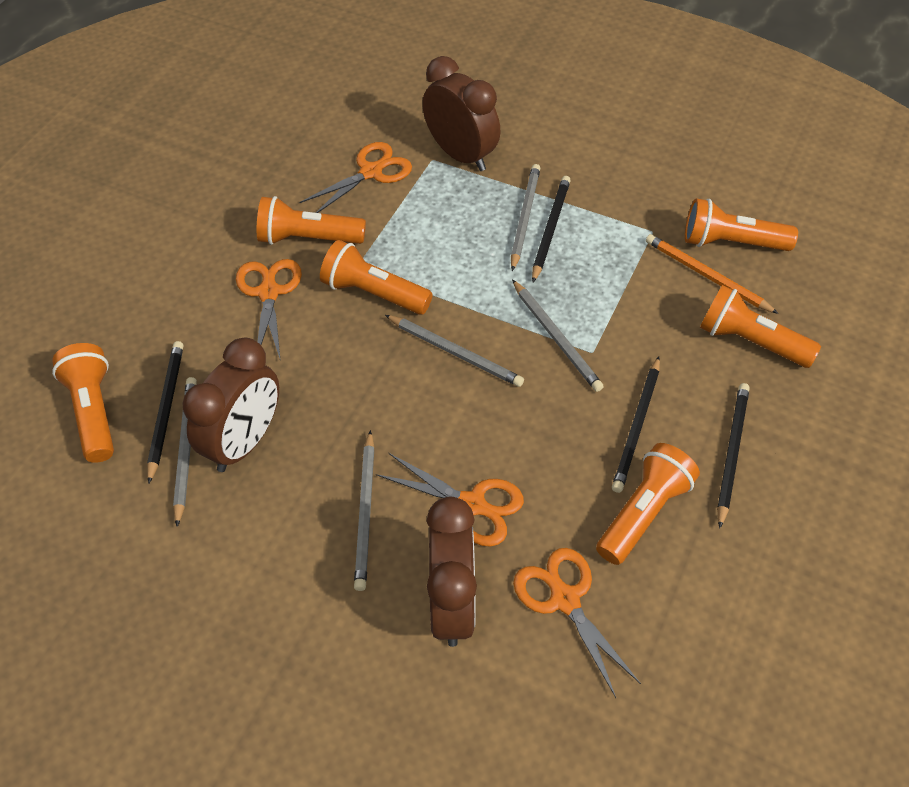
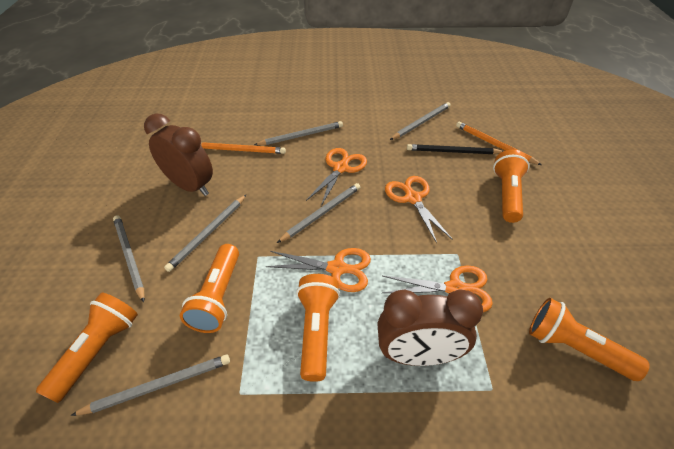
black pencil: [147,341,184,484] [532,176,571,282] [612,357,660,493] [717,383,750,529] = 4 -> [407,144,503,154] = 1
brown clock: [182,338,279,472] [422,56,500,171] [427,497,477,647] = 3 -> [144,113,213,196] [377,289,483,366] = 2
grey pencil: [173,377,197,527] [354,430,375,591] [385,315,524,387] [511,164,541,271] [512,279,604,392] = 5 -> [70,355,230,416] [113,215,145,302] [164,195,246,272] [254,121,343,145] [277,183,360,243] [390,102,450,140] = 6
orange flashlight: [52,343,114,463] [257,196,366,245] [320,240,433,315] [596,443,700,565] [685,198,798,251] [700,285,821,368] = 6 -> [36,292,138,403] [180,244,239,333] [296,274,340,382] [493,150,530,223] [529,298,650,381] = 5
orange pencil: [646,234,779,314] = 1 -> [201,142,286,154] [456,121,542,165] = 2

